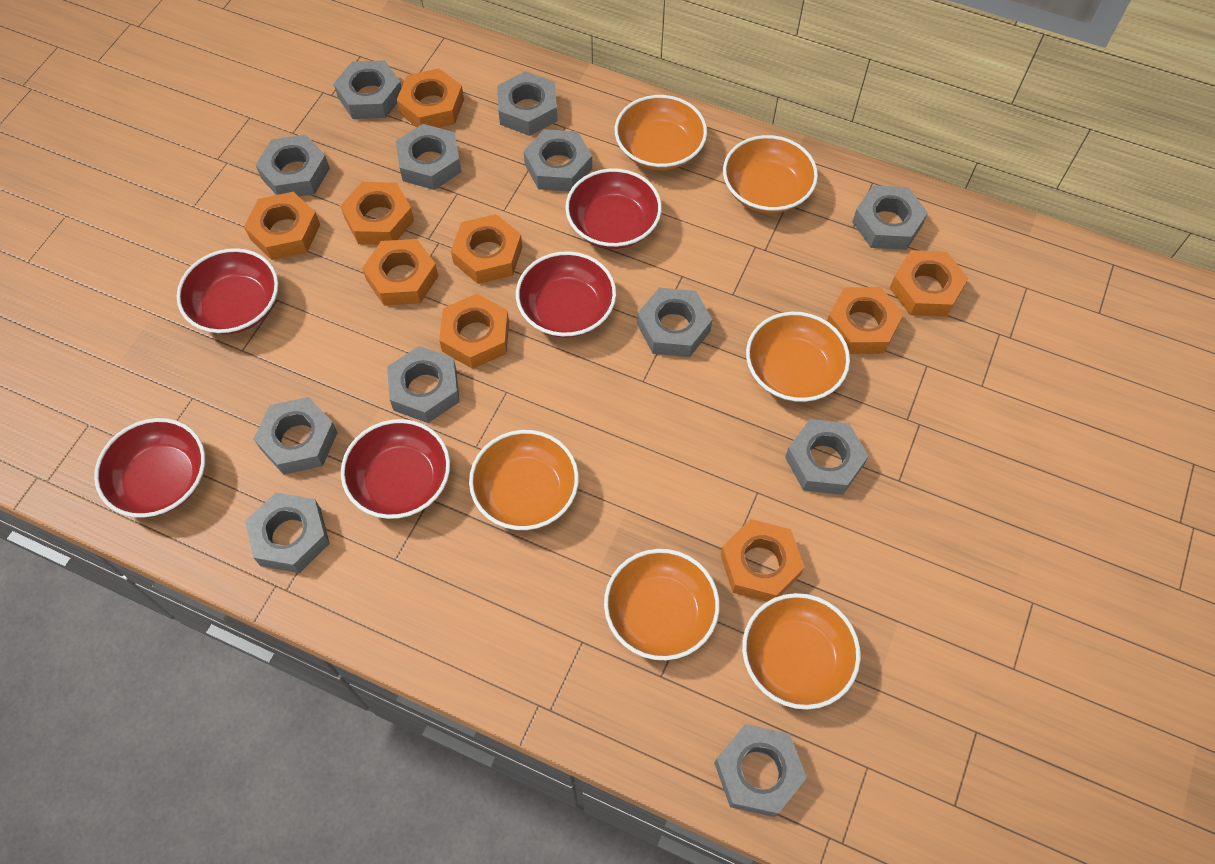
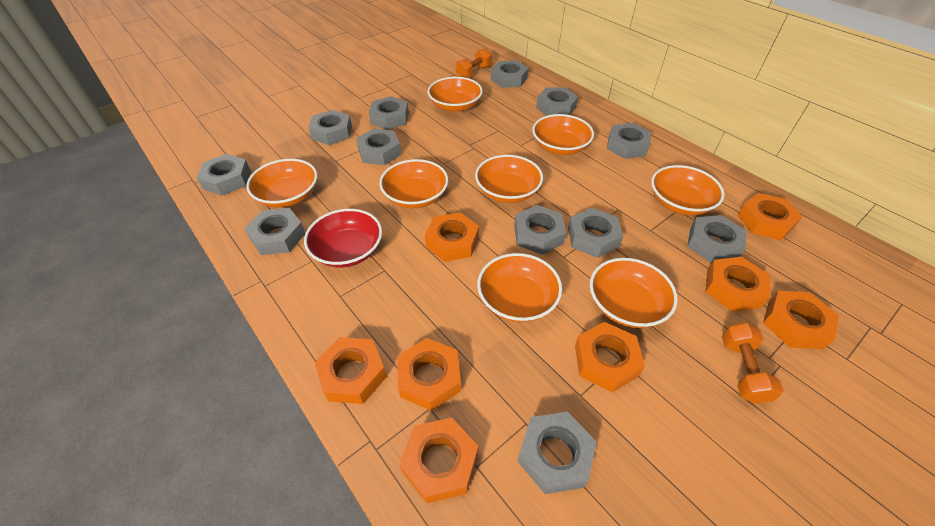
orange bowl: [469,430,579,530] [604,549,720,660] [615,95,707,170] [723,135,818,213] [742,593,861,710] [746,312,850,402] = 6 -> [246,159,317,208] [379,159,448,208] [428,77,483,112] [475,155,543,203] [477,253,562,322] [532,114,594,155] [590,258,678,328] [651,165,724,215] = 8
orange dumbbell: none = 0 -> [456,48,492,78] [722,323,784,404] = 2
orange nut: [244,192,320,260] [340,182,414,245] [362,239,438,306] [397,68,464,128] [439,294,509,369] [451,214,522,284] [720,519,804,602] [827,287,903,354] [890,250,968,317] = 9 -> [314,337,387,404] [397,338,461,411] [399,418,478,503] [425,212,479,262] [575,322,645,392] [706,257,770,312] [738,193,802,240] [763,291,839,349] = 8
red bowl: [94,418,205,518] [177,248,278,334] [341,419,450,519] [516,251,616,338] [565,168,662,249] = 5 -> [304,209,382,267] = 1

